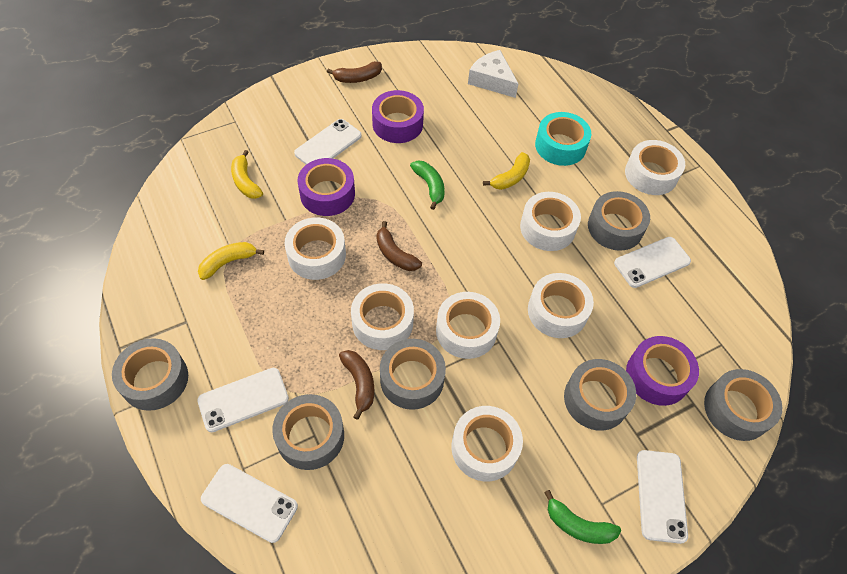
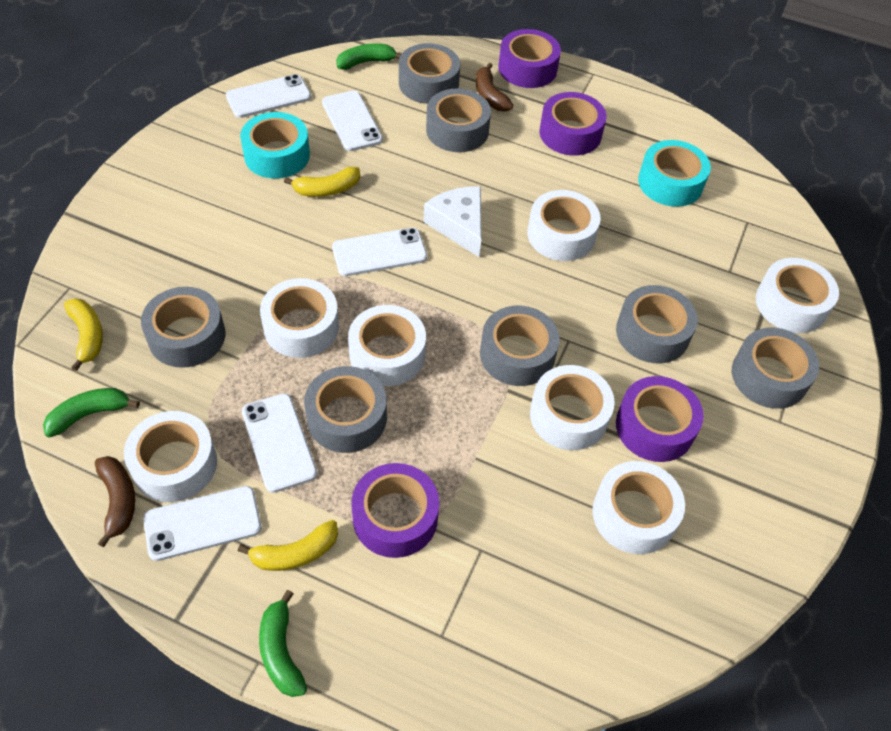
brown banana: [327,61,382,83] [339,350,374,420] [377,221,422,271] = 3 -> [95,456,135,547] [476,63,513,112] = 2
green banana: [410,161,445,210] [544,490,621,544] = 2 -> [43,388,140,437] [259,590,307,697] [336,43,401,70] = 3
grey tape: [112,338,188,411] [272,394,344,470] [380,339,446,410] [564,359,636,431] [588,191,650,251] [704,369,782,441] = 6 -> [141,287,225,368] [304,366,387,453] [399,43,460,104] [426,88,491,152] [480,306,560,386] [616,285,698,363] [732,327,819,409] = 7
purple tape: [297,158,355,216] [372,90,424,143] [626,336,699,406] = 3 -> [351,463,439,558] [499,29,561,88] [539,92,607,155] [616,376,704,462] = 4
turquoise tape: [535,112,591,166] = 1 -> [240,112,310,178] [638,140,711,207] = 2

